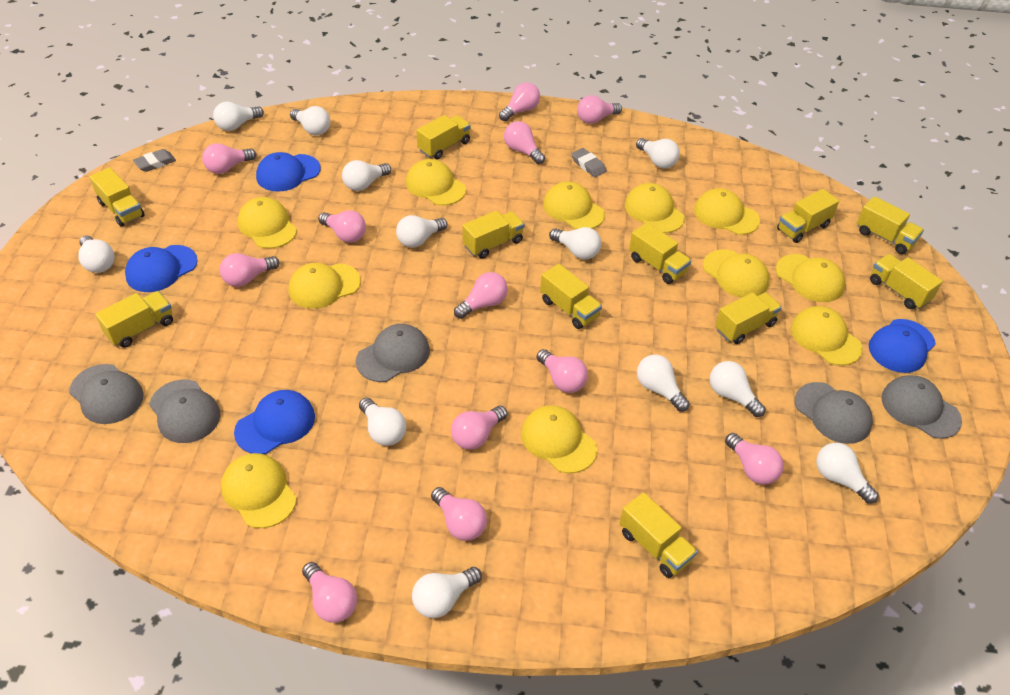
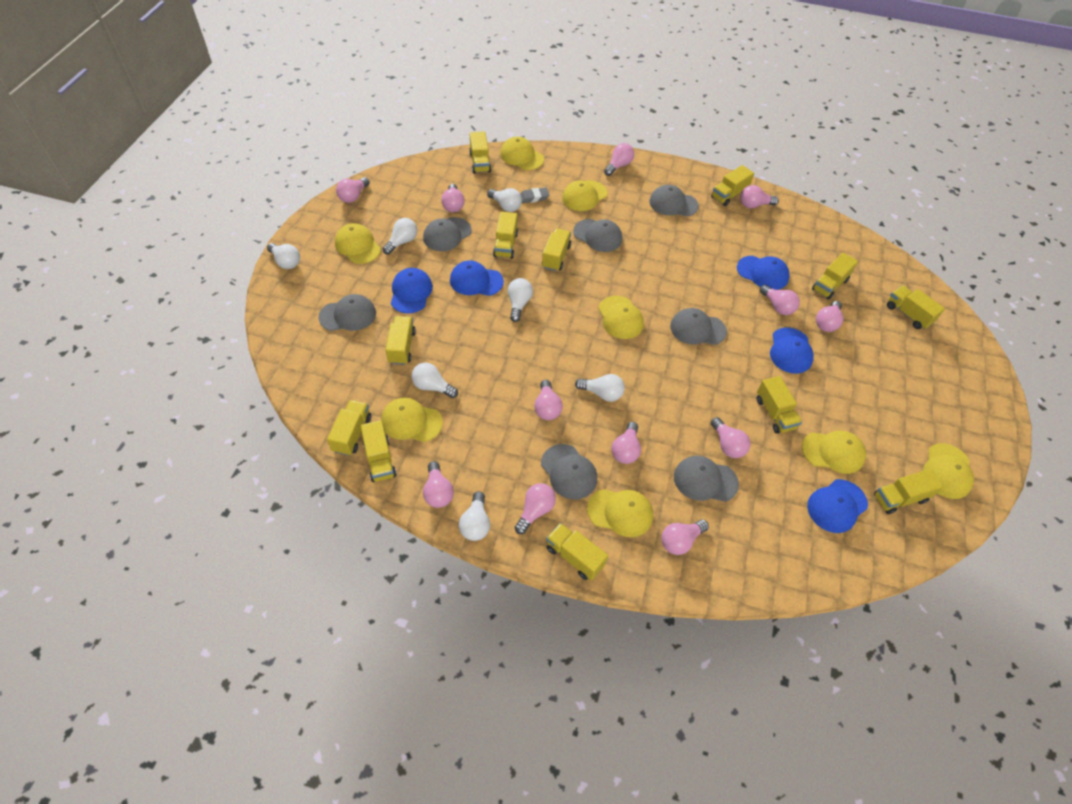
blue cap: [125,245,198,292] [234,390,315,454] [256,152,321,192] [869,319,936,373] = 4 -> [391,268,433,313] [450,260,504,296] [737,256,790,290] [770,327,814,374] [807,479,868,533] = 5
grey cap: [69,364,144,424] [149,379,220,443] [356,324,430,382] [795,382,873,444] [881,375,962,439] = 5 -> [318,294,376,331] [423,217,472,251] [541,444,597,500] [573,219,622,252] [649,185,699,217] [670,308,727,345] [674,456,739,502] = 7
grey eraser: [133,149,176,172] [571,148,607,177] = 2 -> [520,187,549,203] = 1
white light bulb: [78,235,114,273] [213,101,264,131] [290,106,330,136] [342,160,391,191] [359,398,406,446] [396,215,448,248] [412,567,482,618] [549,227,601,260] [636,138,680,168] [637,355,690,412] [710,361,765,417] [816,443,879,504] = 12 -> [267,243,300,269] [383,218,417,255] [411,363,458,398] [459,492,490,541] [487,188,522,212] [508,278,533,322] [575,374,625,402] = 7
yellow cap: [221,453,297,528] [238,197,297,249] [289,263,361,309] [406,159,466,206] [521,405,597,473] [543,181,605,229] [625,183,685,233] [694,188,760,235] [703,250,769,298] [776,254,845,302] [791,306,863,366] = 11 -> [335,223,381,264] [381,398,443,442] [500,137,544,170] [562,180,608,211] [587,489,653,537] [598,296,644,339] [802,431,866,474] [923,443,974,499] = 8
yellow truck: [89,167,145,227] [95,291,173,348] [417,115,471,159] [462,210,525,259] [540,264,602,329] [620,492,698,578] [629,222,691,284] [715,292,782,344] [777,189,839,243] [857,196,924,254] [870,254,943,309] = 11 -> [327,400,371,456] [361,420,397,482] [385,316,416,365] [469,131,491,174] [493,212,518,259] [542,228,571,271] [546,523,608,580] [711,165,754,206] [757,376,802,434] [812,253,858,300] [874,469,943,514] [887,285,945,329] = 12

